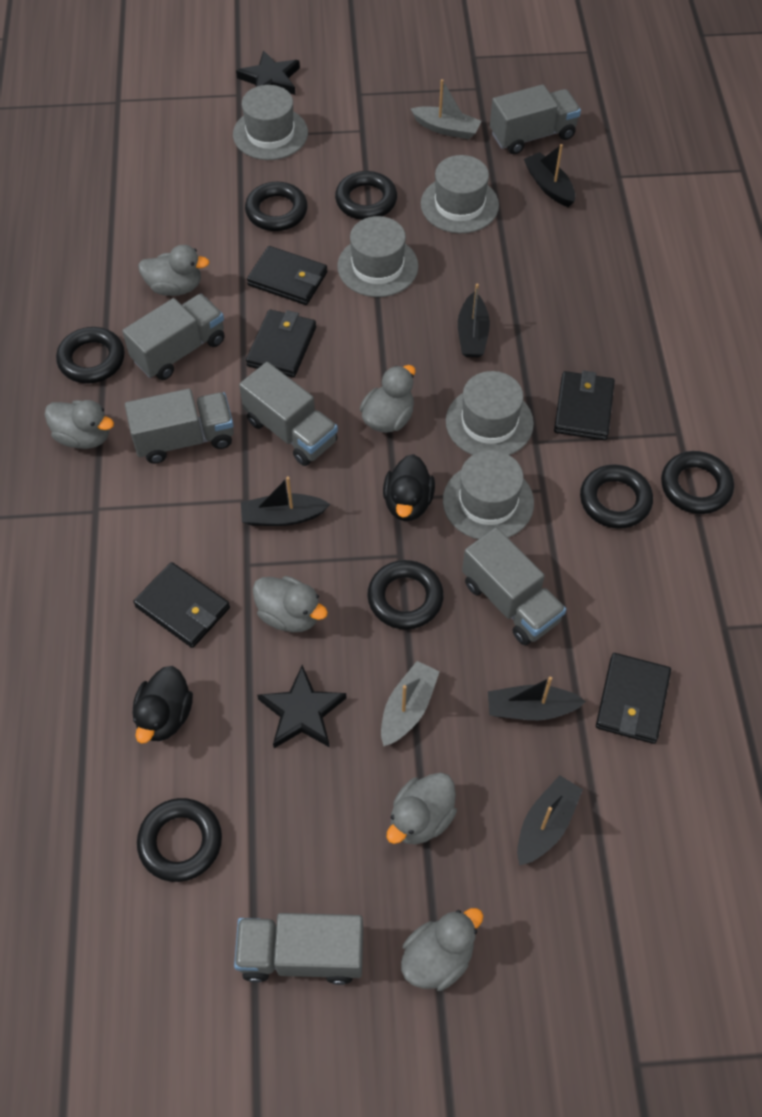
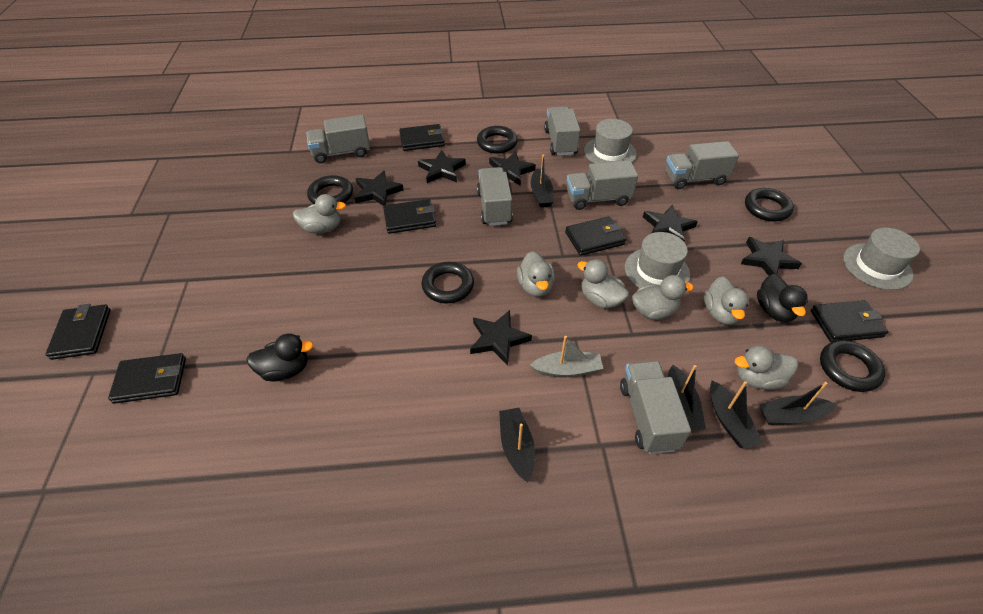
black ring: [56,327,125,383] [137,798,222,882] [245,181,308,231] [335,171,397,220] [367,560,444,630] [580,464,653,529] [661,451,734,514] = 7 -> [307,175,353,204] [422,262,474,303] [477,126,518,154] [745,188,794,222] [820,340,886,392] = 5
black star: [236,50,300,95] [257,665,346,748] = 2 -> [354,171,404,206] [418,150,466,183] [470,310,532,366] [489,151,536,186] [643,205,698,242] [741,237,802,276] = 6
black wallet: [133,562,230,648] [246,309,316,378] [247,246,327,305] [554,371,615,440] [596,653,671,744] = 5 -> [45,304,111,360] [108,353,186,404] [383,199,436,234] [399,124,445,151] [565,216,626,256] [811,300,888,342] = 6
grey boat: [381,661,440,746] [411,79,481,139] = 2 -> [530,336,603,377] = 1
grey hat: [233,85,308,160] [337,216,418,297] [421,155,499,233] [443,450,534,539] [446,371,534,455] = 5 -> [584,119,637,163] [625,232,690,288] [843,228,920,290] = 3

